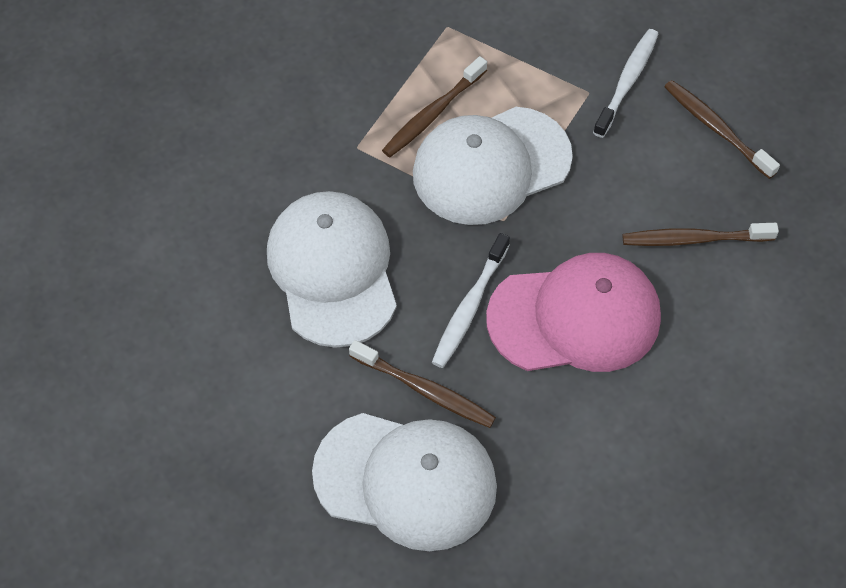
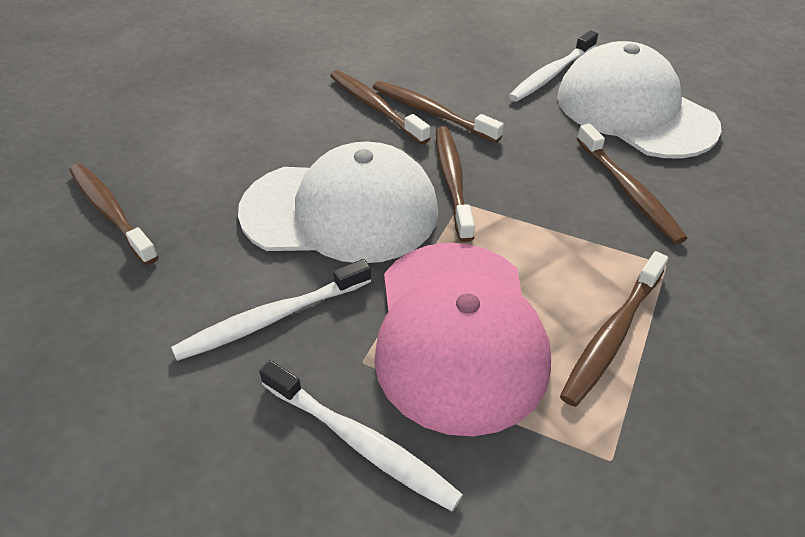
brown toothbrush: [349,340,496,428] [382,56,487,157] [622,223,779,246] [664,80,780,179] = 4 -> [69,164,159,265] [330,70,430,145] [373,81,504,143] [436,126,475,242] [560,251,668,407] [577,124,688,244] = 6
white cap: [267,191,397,348] [312,413,497,551] [413,107,573,225] = 3 -> [238,142,438,263] [557,41,722,158] = 2
white toothbrush: [432,233,510,368] [593,29,659,138] = 2 -> [171,259,371,361] [259,360,463,511] [508,30,598,102] = 3

